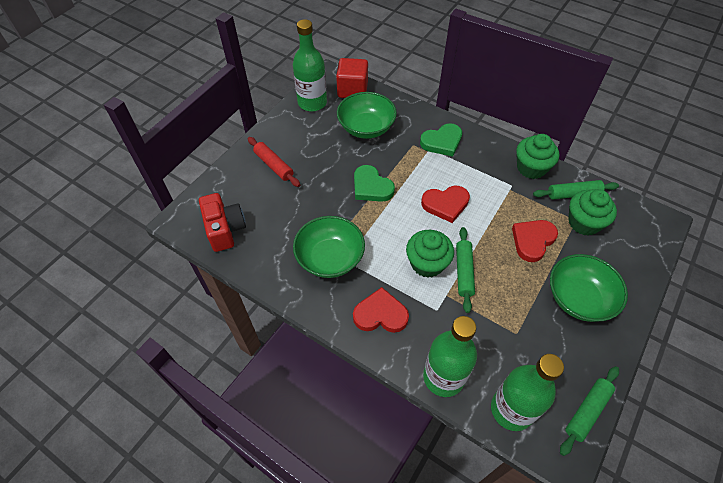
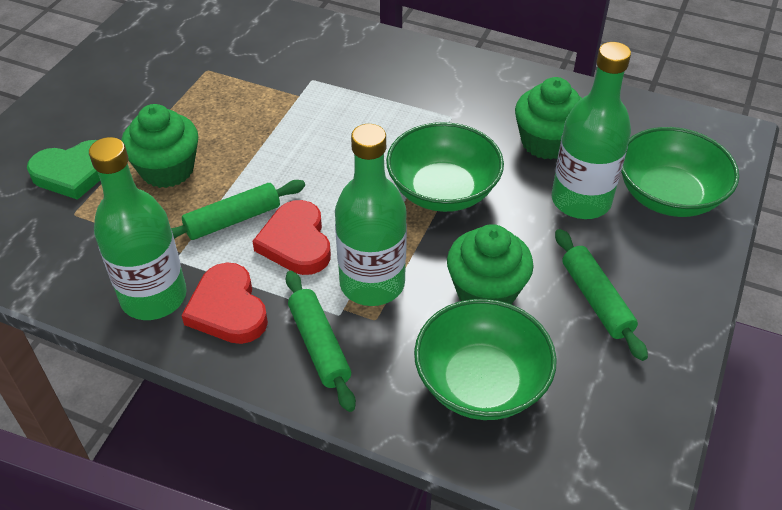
green heart: [354,165,395,202] [420,123,462,157] = 2 -> [27,140,100,200] = 1
red camera: [199,193,246,252] = 1 -> none = 0
red cube: [336,58,368,98] = 1 -> none = 0
red heart: [353,287,409,333] [421,186,470,223] [512,220,558,262] = 3 -> [181,263,268,344] [252,200,331,275] = 2
red rolling pin: [248,137,300,187] = 1 -> none = 0

